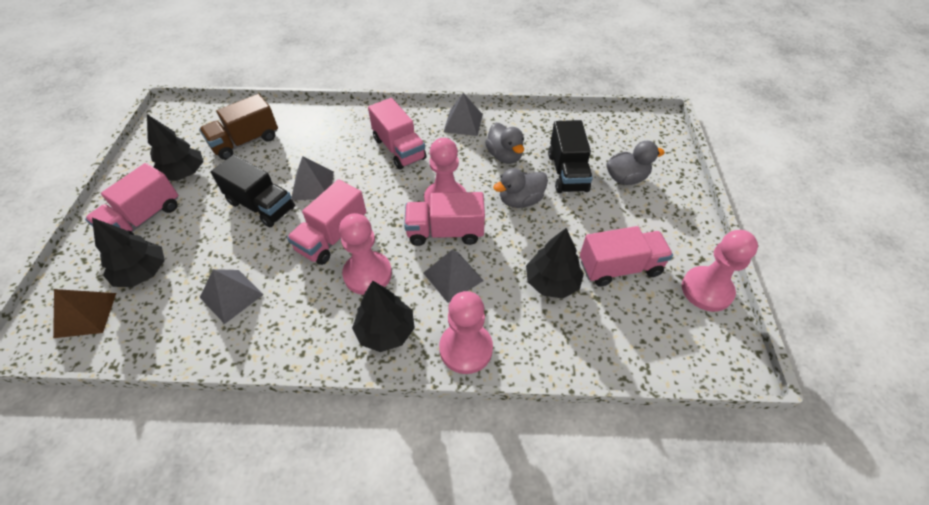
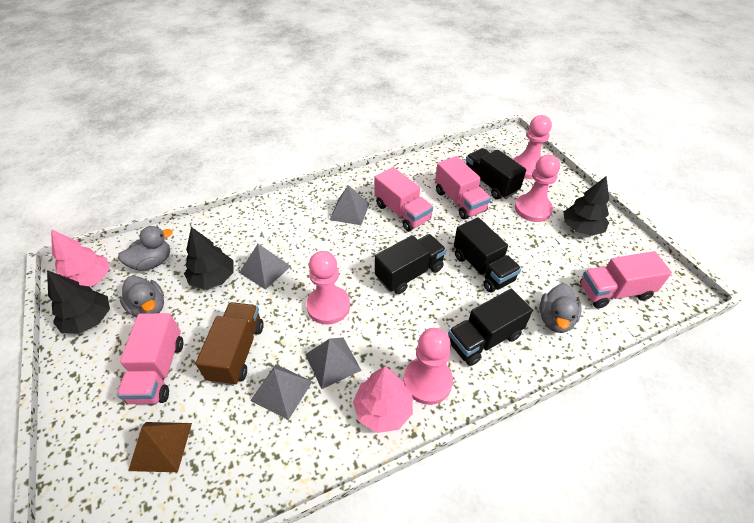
black tree: [92,218,165,287] [147,114,204,181] [352,281,415,352] [526,228,584,298] = 4 -> [47,270,110,334] [184,227,233,290] [564,176,609,236] = 3
black truck: [211,155,295,227] [548,120,593,193] = 2 -> [375,234,446,294] [448,289,533,366] [454,217,521,293] [466,148,526,199] = 4
pink tree: none = 0 -> [51,229,110,287] [353,366,413,433] = 2
pink truck: [85,163,179,235] [287,179,366,265] [368,98,426,169] [404,192,485,246] [580,226,673,287] = 5 -> [117,313,183,404] [375,167,433,231] [435,156,491,220] [580,251,672,309] = 4

